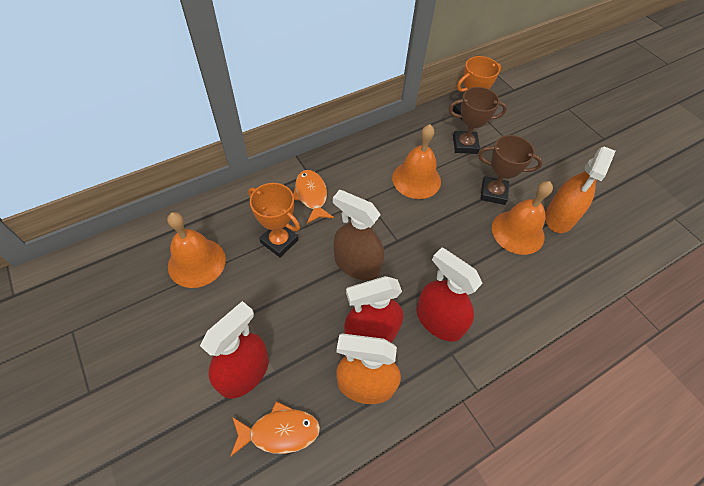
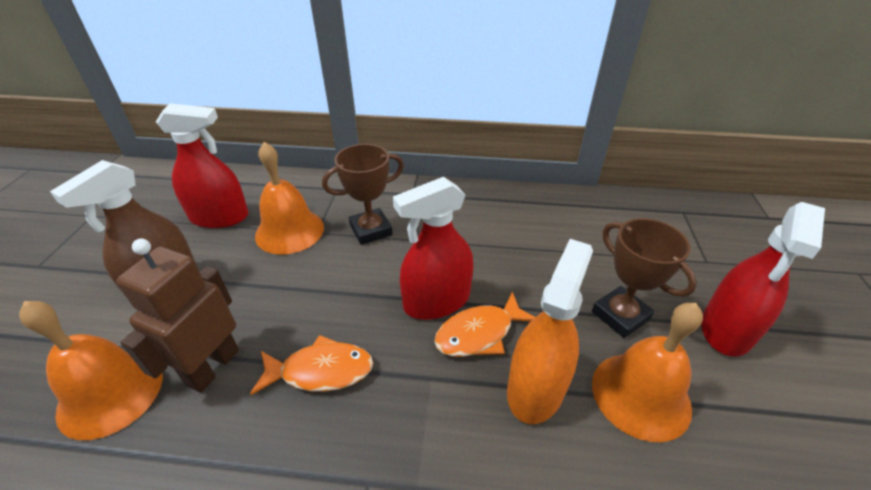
brown robot: none = 0 -> [116,239,239,393] = 1
orange spray bottle: [336,333,401,404] [545,146,615,233] = 2 -> [507,239,593,424] = 1
orange trophy: [248,183,300,257] [453,56,501,121] = 2 -> none = 0

